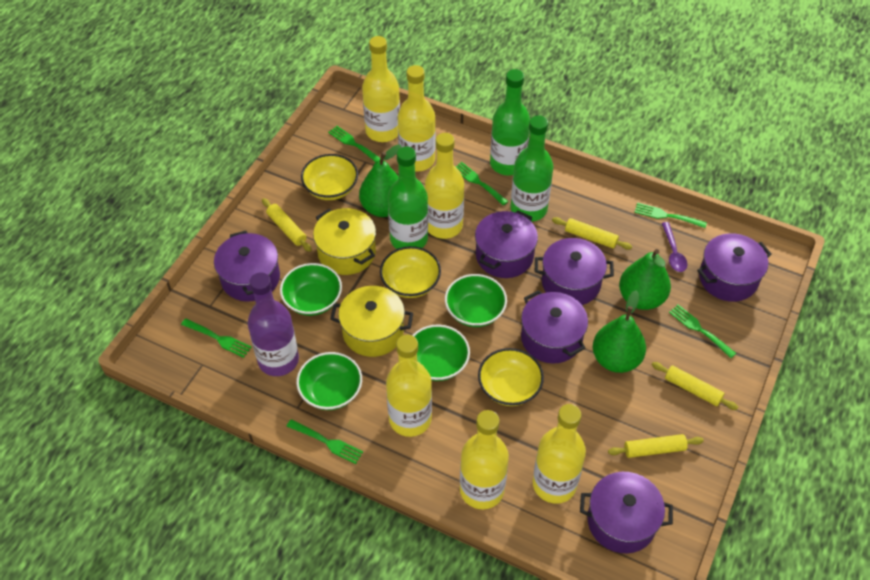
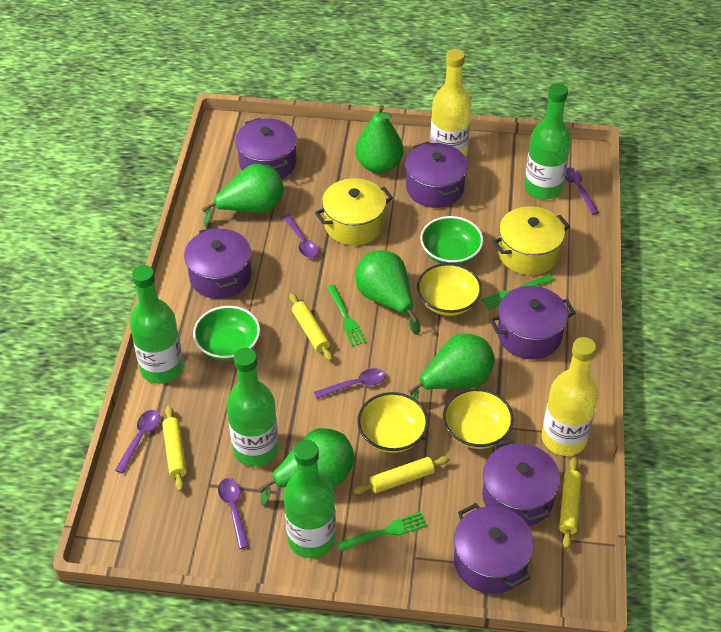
green bottle: [388,146,428,249] [490,69,530,176] [511,115,553,222] = 3 -> [130,265,184,384] [227,348,279,467] [284,440,336,558] [524,83,571,200] = 4
green bowl: [280,263,342,316] [296,352,362,410] [412,324,470,381] [445,274,507,327] = 4 -> [193,306,260,361] [420,216,483,265] = 2
green fork: [181,318,252,358] [287,419,363,464] [328,126,380,162] [455,162,508,206] [634,202,707,228] [669,304,736,358] = 6 -> [327,285,366,346] [337,512,427,551] [481,274,554,310] = 3
green pear: [359,145,401,217] [593,290,646,373] [619,249,671,310] = 3 -> [202,164,284,226] [259,428,355,506] [355,105,403,173] [355,250,420,335] [408,333,495,400] = 5
purple bottle: [248,272,299,376] = 1 -> none = 0
purple spoon: [662,222,687,272] = 1 -> [115,410,160,473] [218,478,249,549] [283,214,319,258] [314,368,386,399] [565,167,599,215] = 5
yellow bottle: [362,36,400,142] [386,335,432,437] [398,65,436,172] [425,133,464,239] [460,410,509,509] [533,404,586,504] = 6 -> [430,49,472,157] [542,337,598,456] = 2

